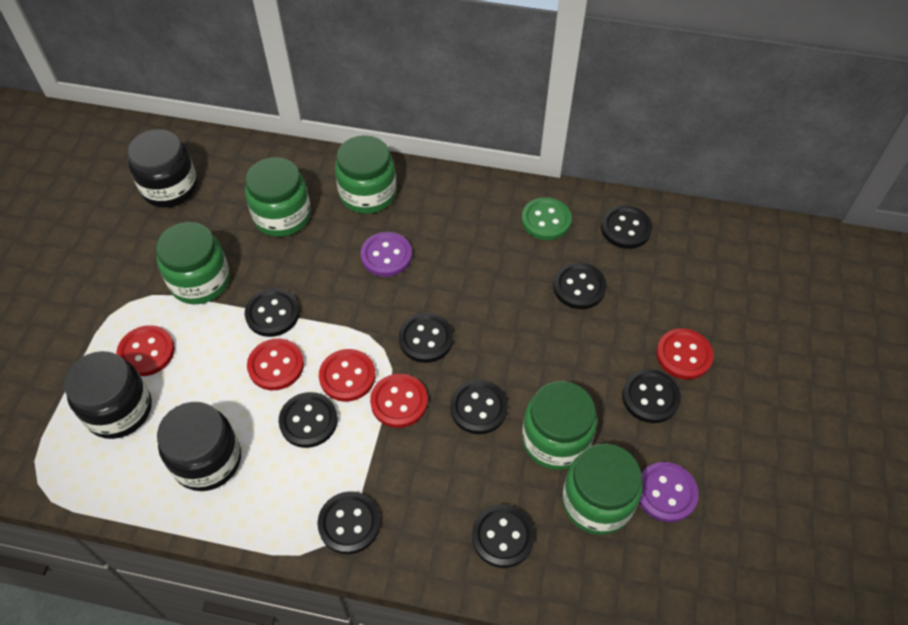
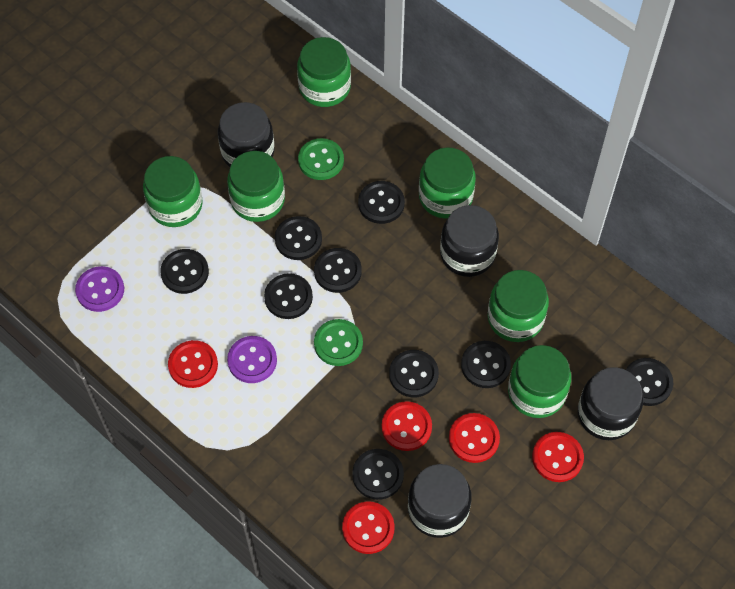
black jar: [64,351,152,439] [127,129,198,207] [157,402,241,491] = 3 -> [218,102,274,167] [408,464,471,538] [440,205,499,277] [578,367,643,440] = 4
green button: [521,197,572,240] = 1 -> [298,138,344,180] [314,319,363,366] = 2
green jar: [156,222,230,304] [245,157,311,237] [335,135,396,214] [522,381,597,470] [562,444,643,535] = 5 -> [143,156,203,227] [227,151,285,222] [297,37,351,107] [419,147,476,219] [488,270,549,342] [508,345,571,418] = 6

